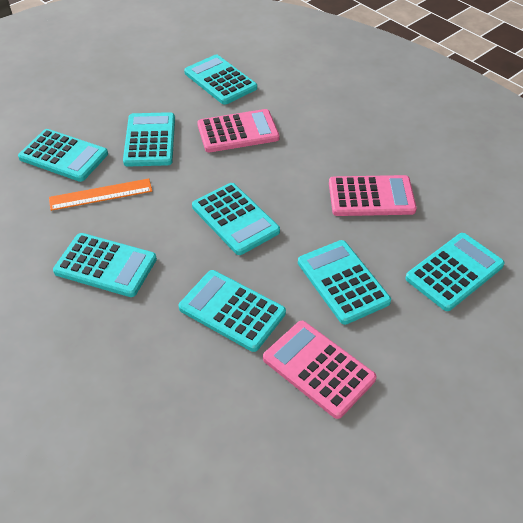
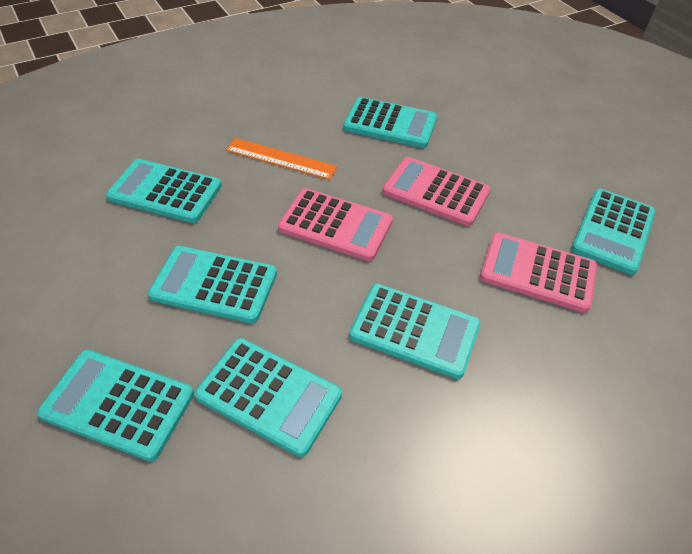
turquoise calculator: [18,129,108,182] [53,233,157,297] [123,112,175,167] [179,270,286,352] [184,55,257,105] [192,183,280,255] [298,240,391,325] [405,233,505,311] = 8 -> [37,350,194,461] [106,159,222,223] [148,246,277,323] [195,338,342,457] [343,97,437,148] [349,284,481,379] [571,189,655,275] = 7

